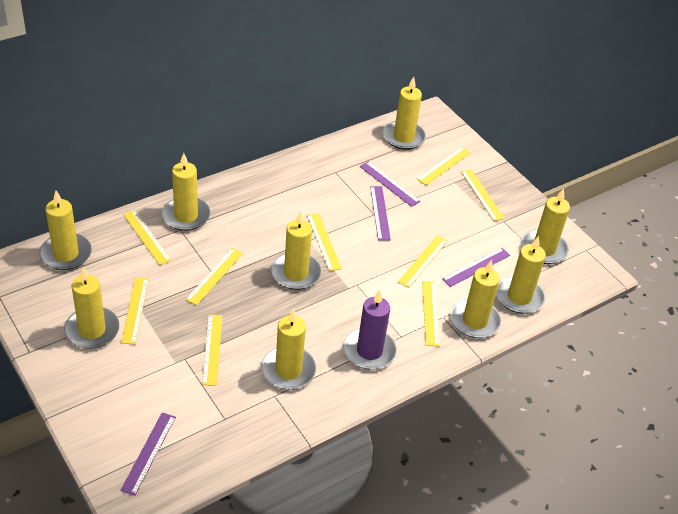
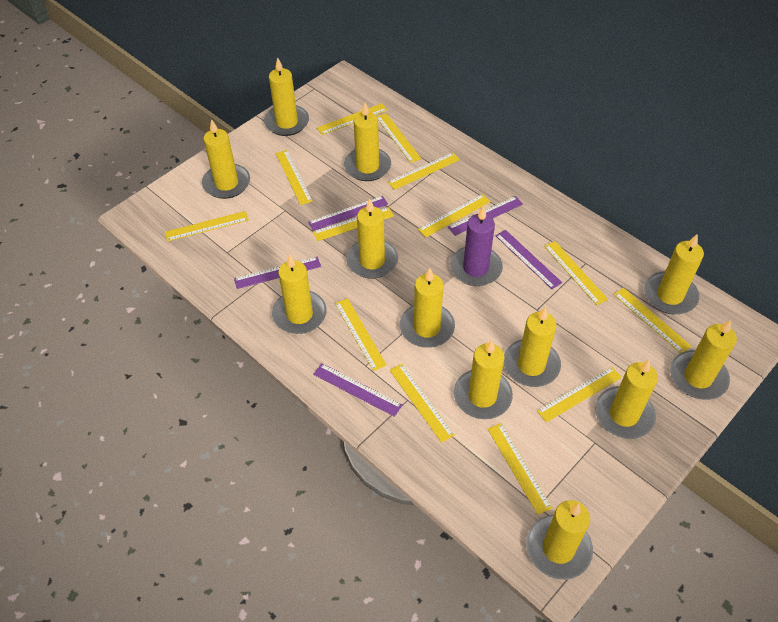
purple ruler: [120,412,176,496] [360,162,420,207] [370,186,391,240] [442,248,510,287] = 4 -> [234,257,321,289] [308,196,388,231] [313,363,402,417] [448,196,523,236] [495,230,562,289] = 5
yellow candle: [39,191,92,270] [64,267,119,349] [162,153,210,231] [261,309,316,390] [271,211,321,290] [383,77,426,150] [450,260,502,338] [496,236,546,314] [521,188,570,264] = 9 -> [202,119,250,199] [264,57,309,136] [272,254,327,334] [344,103,391,181] [346,198,398,279] [400,268,455,348] [454,340,513,419] [504,307,561,387] [526,500,593,580] [595,359,658,439] [644,234,704,314] [670,320,737,400] = 12
yellow ruler: [121,277,149,344] [123,210,171,265] [185,248,243,305] [202,315,222,386] [307,213,342,271] [398,235,448,288] [417,147,471,185] [422,281,440,346] [461,169,505,221] = 9 -> [165,211,249,242] [275,150,313,205] [313,207,394,241] [317,103,388,135] [335,298,387,371] [377,113,421,163] [388,152,460,190] [390,364,455,443] [418,194,491,237] [488,423,552,515] [537,367,622,422] [544,241,608,305] [614,288,691,353] = 13

